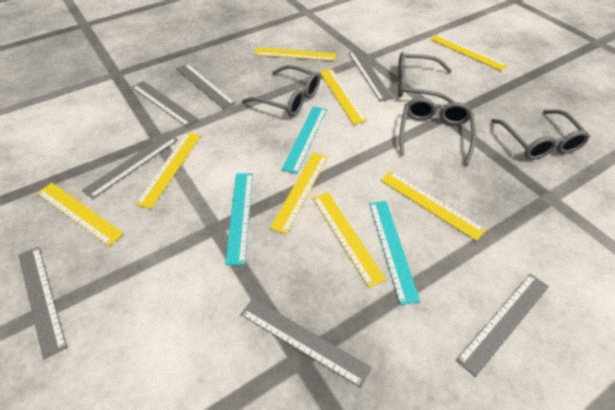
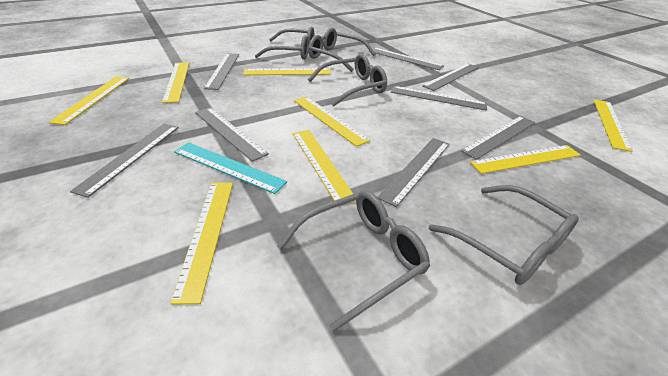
grey glasses: [242,65,320,117] [398,52,455,103] [399,98,476,165] [491,110,590,160] = 4 -> [255,27,314,60] [277,191,430,332] [308,28,376,72] [308,54,387,107] [429,185,579,285] = 5
grey ruler: [18,247,67,359] [82,133,178,199] [132,81,199,127] [176,63,235,109] [240,298,372,388] [349,51,393,101] [456,274,549,377] = 7 -> [70,124,179,198] [195,107,269,162] [204,53,239,90] [369,47,444,70] [378,138,450,207] [391,86,487,111] [422,63,479,91] [461,116,535,160] = 8
turquoise ruler: [225,173,253,265] [281,106,327,174] [369,201,420,305] = 3 -> [174,142,287,194] = 1

